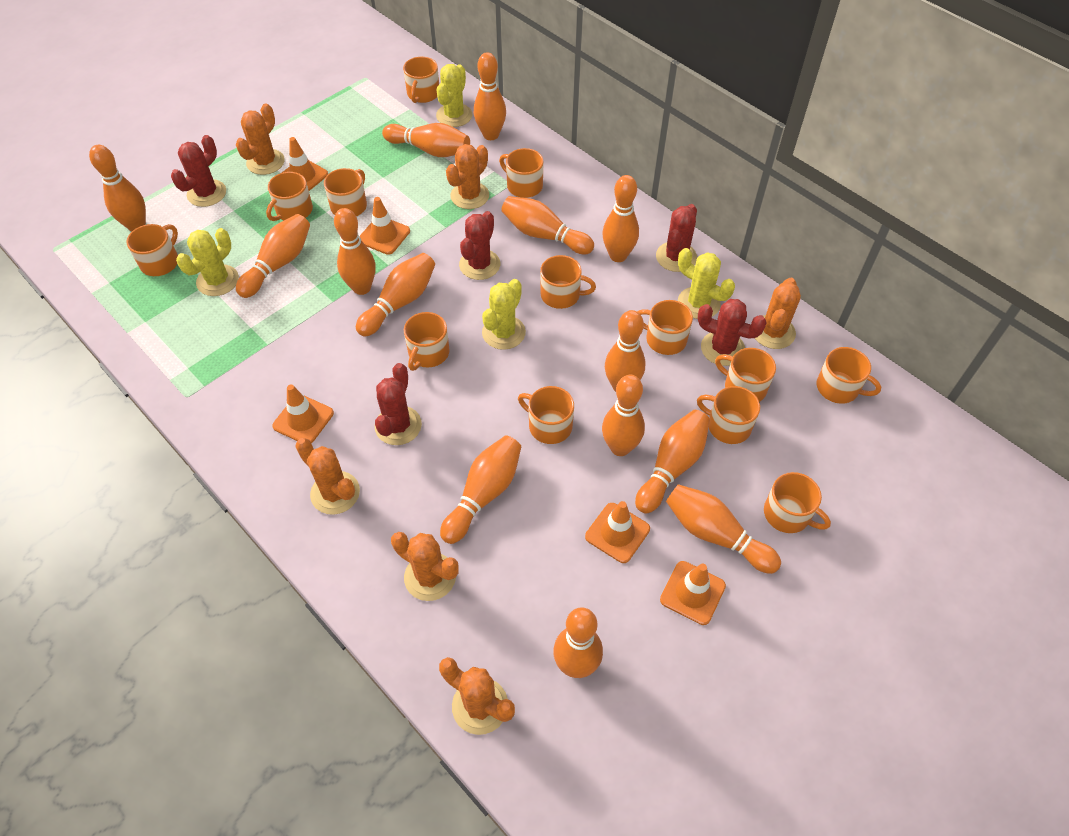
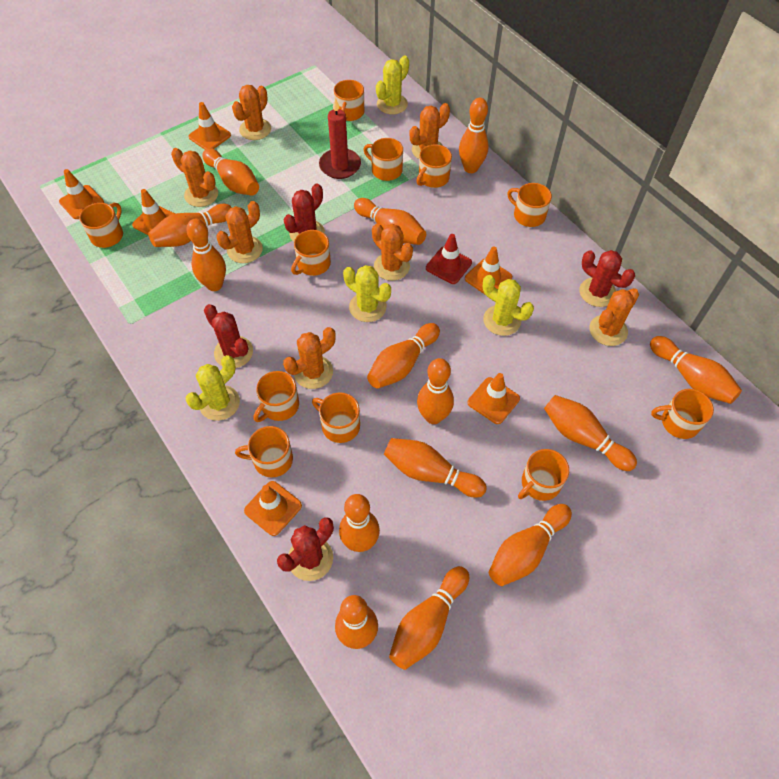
orange cactus: [236,103,285,175] [295,438,360,515] [391,532,459,601] [439,657,515,735] [446,144,489,209] [755,278,801,349] = 6 -> [171,148,218,207] [216,201,263,263] [232,85,271,140] [283,327,336,389] [372,224,413,281] [409,103,450,159] [590,288,639,346] = 7
orange mug: [126,224,178,276] [266,172,313,221] [324,168,367,217] [403,57,439,103] [404,312,450,371] [499,148,544,198] [518,386,574,444] [540,255,596,309] [637,300,693,355] [697,386,760,444] [715,348,776,402] [764,472,831,533] [817,347,881,404] = 13 -> [79,203,123,248] [235,426,293,478] [254,371,299,422] [291,230,331,276] [312,393,360,443] [334,80,364,121] [363,138,403,181] [416,144,452,188] [507,183,552,227] [518,449,569,501] [651,389,714,439] = 11
orange traffic cone: [272,384,334,444] [282,137,328,191] [360,197,410,255] [585,501,650,563] [660,561,726,625] = 5 -> [59,169,104,219] [132,189,175,236] [188,102,231,150] [244,481,302,536] [465,246,512,294] [467,373,520,424] = 6
red cactus: [171,135,226,207] [375,363,422,445] [459,211,500,280] [656,204,697,272] [697,299,767,366] = 5 -> [204,304,253,368] [277,517,334,581] [284,184,325,242] [579,250,635,307] = 4
red candle: none = 0 -> [319,98,361,179] = 1
red traffic cone: none = 0 -> [426,234,472,284] = 1

